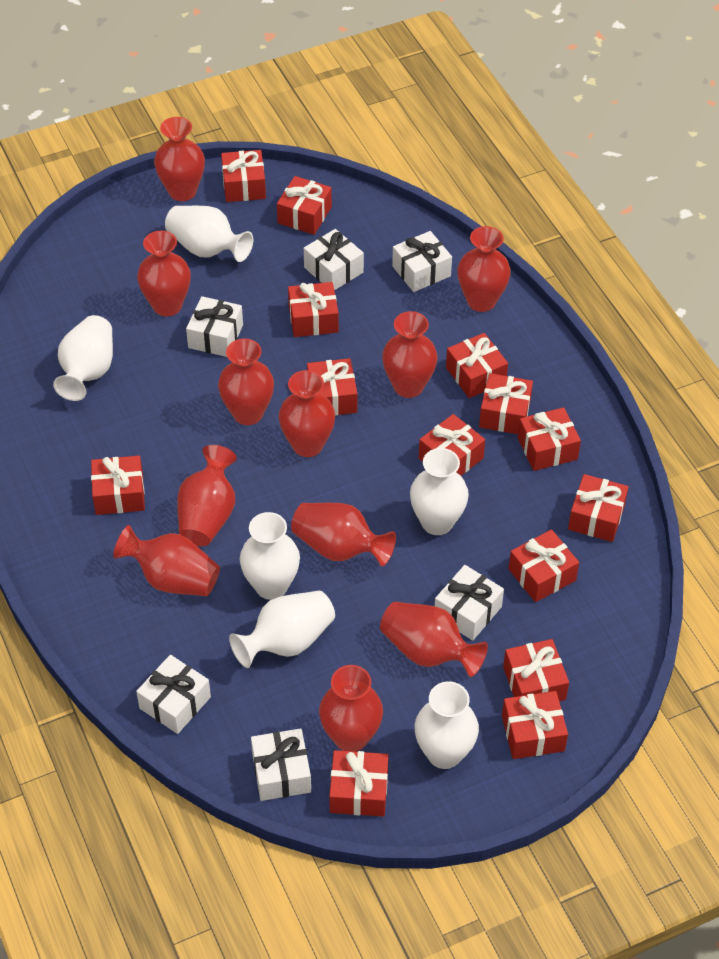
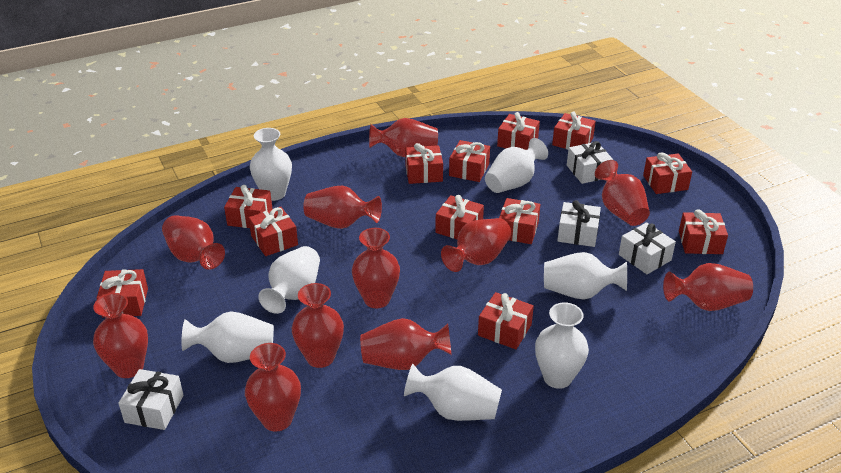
red gift: [91,456,145,515] [221,150,266,202] [277,176,332,235] [288,282,339,337] [307,358,357,416] [329,750,388,817] [419,414,485,476] [446,333,508,398] [479,373,533,434] [502,691,568,759] [503,639,569,701] [508,529,579,602] [518,407,581,471] [568,474,629,542] = 14 -> [97,269,148,318] [224,185,272,228] [248,207,298,256] [405,143,443,184] [435,195,484,240] [449,140,490,182] [478,292,534,349] [497,112,540,150] [499,198,541,244] [552,111,596,150] [643,152,692,194] [679,210,728,254] = 12
white gift: [136,655,211,734] [186,296,243,357] [251,728,311,801] [304,229,364,290] [392,231,452,292] [435,565,504,640] = 6 -> [118,369,184,430] [557,200,601,247] [567,141,613,184] [619,222,676,274] = 4
white vase: [53,315,113,401] [165,206,253,262] [229,590,335,668] [240,512,300,600] [410,448,469,535] [415,682,479,769] = 6 -> [181,311,274,363] [250,128,292,201] [258,246,320,314] [404,364,502,421] [485,138,548,193] [535,302,589,389] [544,252,627,300] = 7

